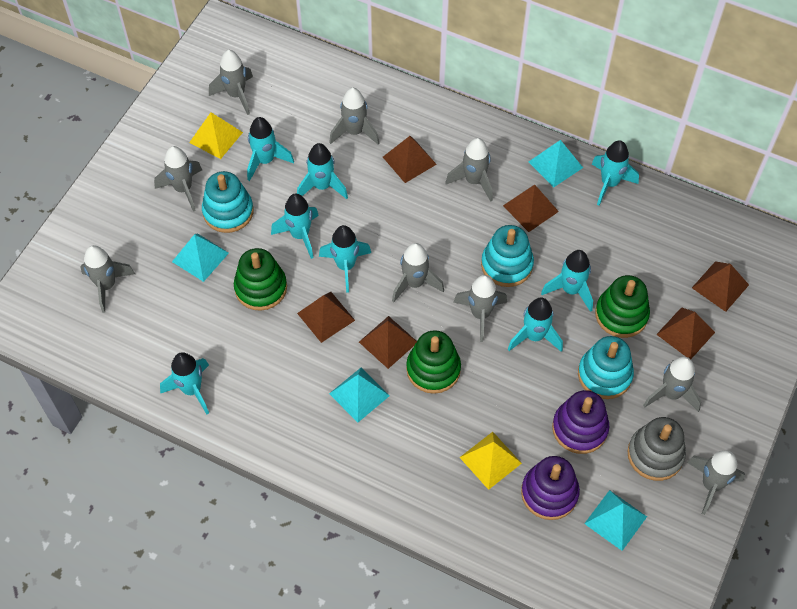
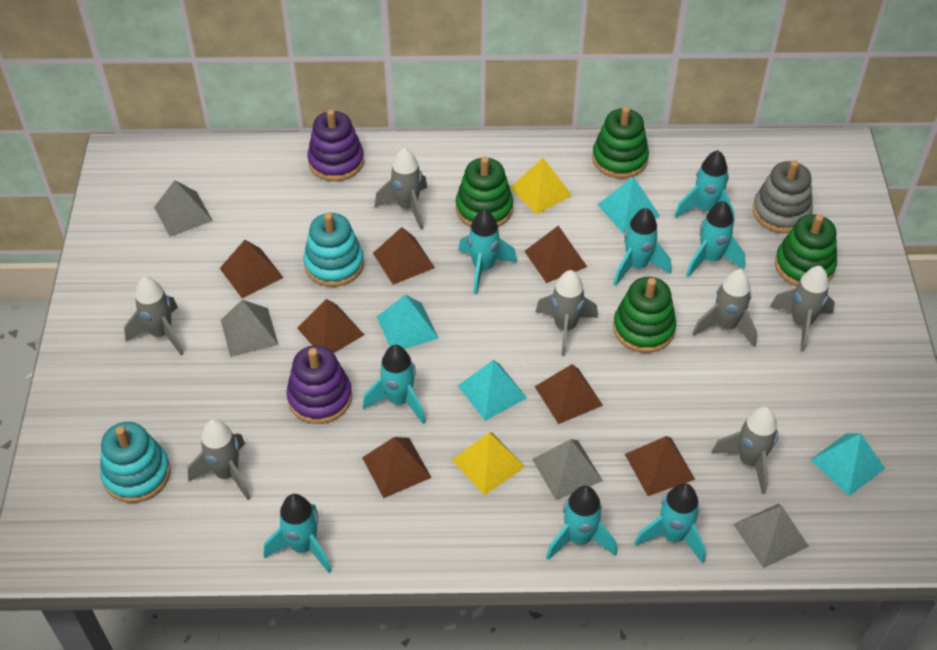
brown pyramid: [297,292,355,343] [359,316,417,369] [383,136,437,183] [503,185,559,232] [656,307,715,359] [692,261,749,312] = 6 -> [220,240,284,298] [297,299,364,353] [362,437,432,498] [373,227,435,285] [524,226,587,283] [534,364,603,424] [625,436,695,496] = 7
green stacking toy: [234,248,287,311] [406,330,461,394] [595,275,650,338] = 3 -> [456,157,513,227] [592,107,649,179] [613,277,676,353] [775,214,837,286] = 4
grey pyramid: none = 0 -> [154,180,213,237] [221,300,279,357] [532,439,603,500] [733,504,809,568] = 4
grey rocket: [80,245,135,313] [154,146,202,212] [209,50,253,115] [329,88,379,145] [392,243,444,302] [445,138,493,202] [453,275,507,342] [643,357,702,412] [687,450,745,515] = 9 -> [124,277,184,356] [187,419,251,500] [375,148,427,230] [535,270,598,356] [692,269,757,347] [711,406,778,494] [770,266,835,352] = 7
turquoise stacking toy: [202,171,254,233] [481,225,534,287] [578,336,634,399] = 3 -> [100,422,171,503] [303,213,364,287] = 2

